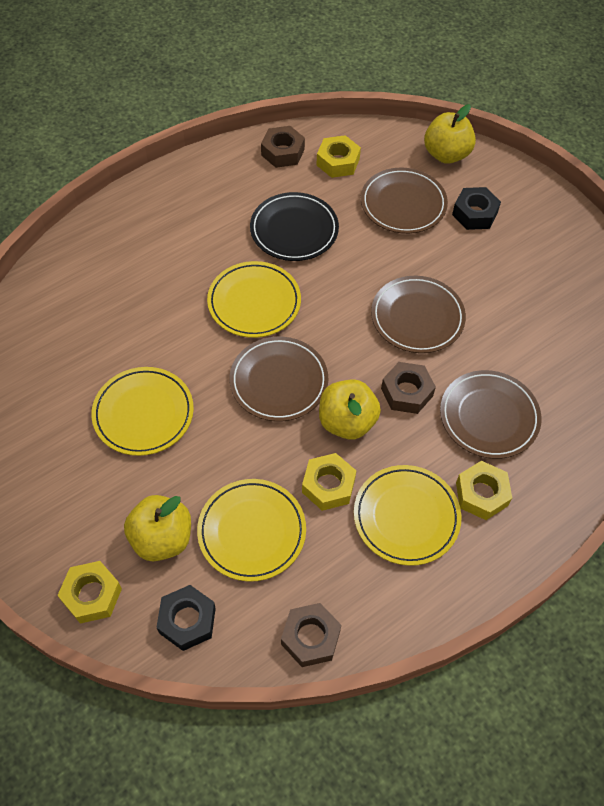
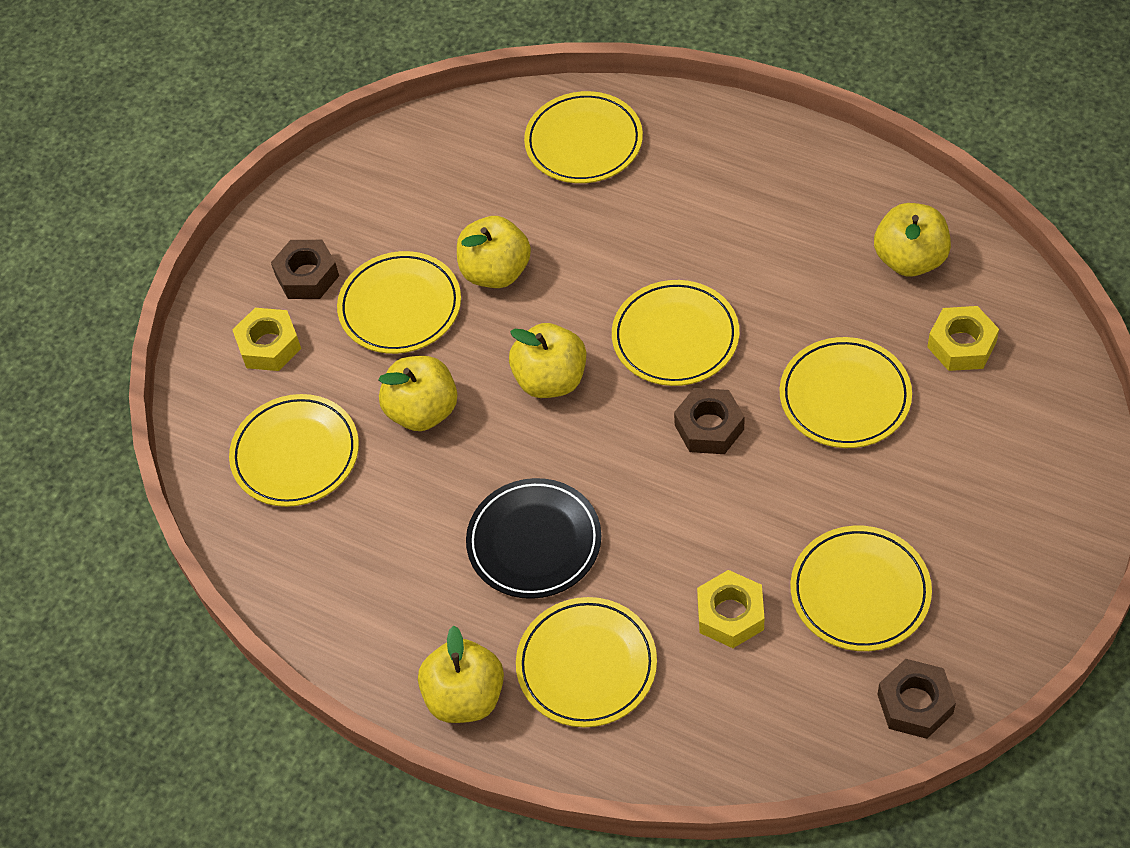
black nut: [156,585,216,651] [452,187,501,230] = 2 -> none = 0
brown plate: [230,337,328,422] [361,168,448,234] [371,276,466,353] [440,370,541,459] = 4 -> none = 0
yellow apple: [124,495,191,561] [319,379,381,440] [424,104,476,164] = 3 -> [379,356,457,431] [418,626,504,723] [457,216,531,288] [509,323,586,398] [874,203,951,277] = 5
yellow nut: [57,561,122,624] [302,453,356,511] [316,135,361,178] [456,461,512,520] = 4 -> [232,308,301,371] [697,570,765,648] [927,306,999,371] = 3
yellow plate: [91,367,194,456] [197,479,306,582] [207,261,301,338] [354,465,461,566] = 4 -> [229,394,359,507] [337,251,461,354] [516,597,657,727] [524,91,643,183] [612,280,739,386] [780,337,912,448] [791,526,932,651] = 7

